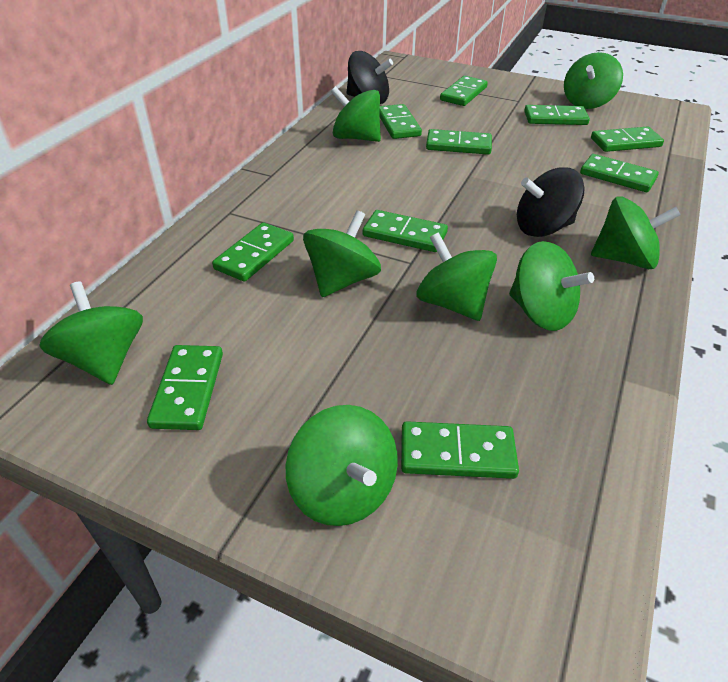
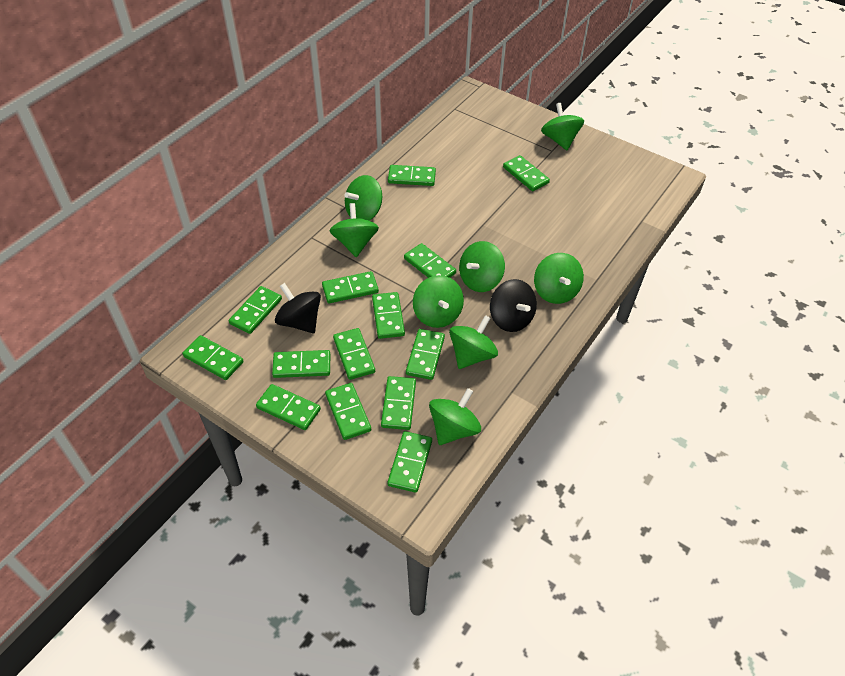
green domino: [147,345,223,430] [212,222,294,282] [363,210,448,252] [379,104,422,139] [401,421,519,479] [426,129,492,155] [440,76,488,106] [524,105,590,125] [580,154,659,192] [591,127,664,152] = 10 -> [183,335,244,380] [229,286,282,334] [256,384,321,430] [272,350,330,378] [322,271,379,303] [325,383,371,440] [333,328,375,380] [372,292,405,339] [381,376,416,430] [388,165,436,186] [388,431,432,493] [404,243,456,278] [406,329,445,380] [503,155,550,191] = 14

